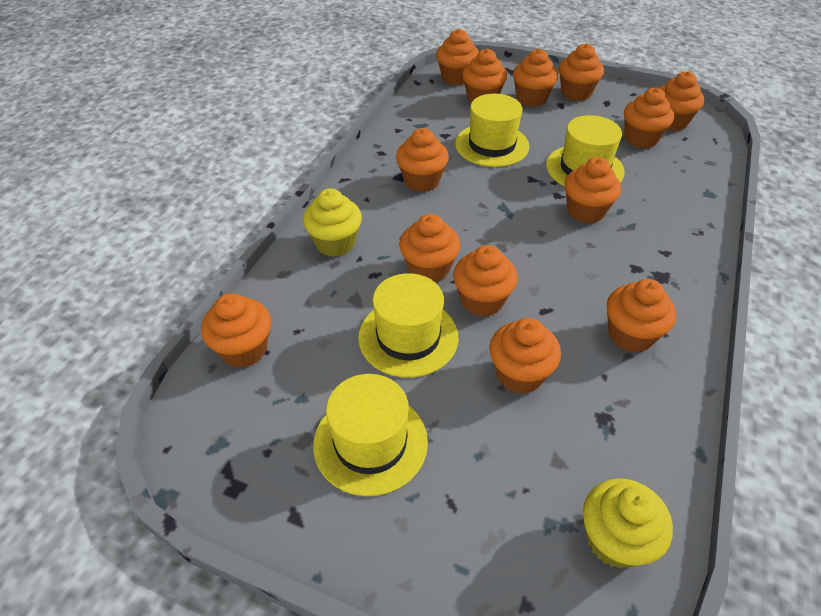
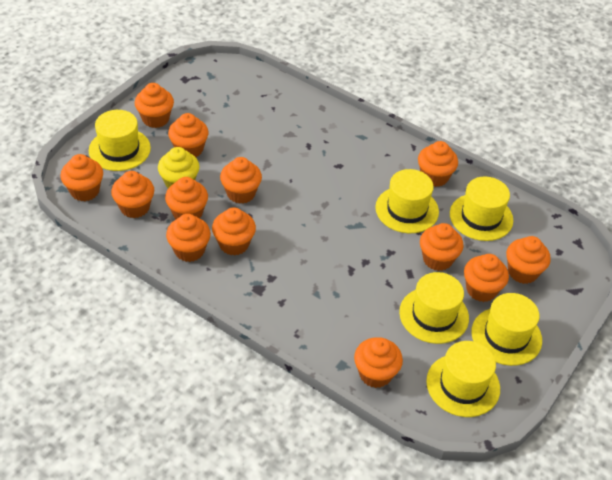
yellow cupcake: [303,188,362,257] [583,478,673,569] = 2 -> [158,147,200,188] = 1
yellow hat: [313,374,428,496] [358,273,459,378] [455,94,529,167] [546,115,625,186] = 4 -> [89,110,151,171] [375,169,439,233] [399,272,469,344] [426,341,500,417] [450,176,513,241] [471,293,542,366] = 6

